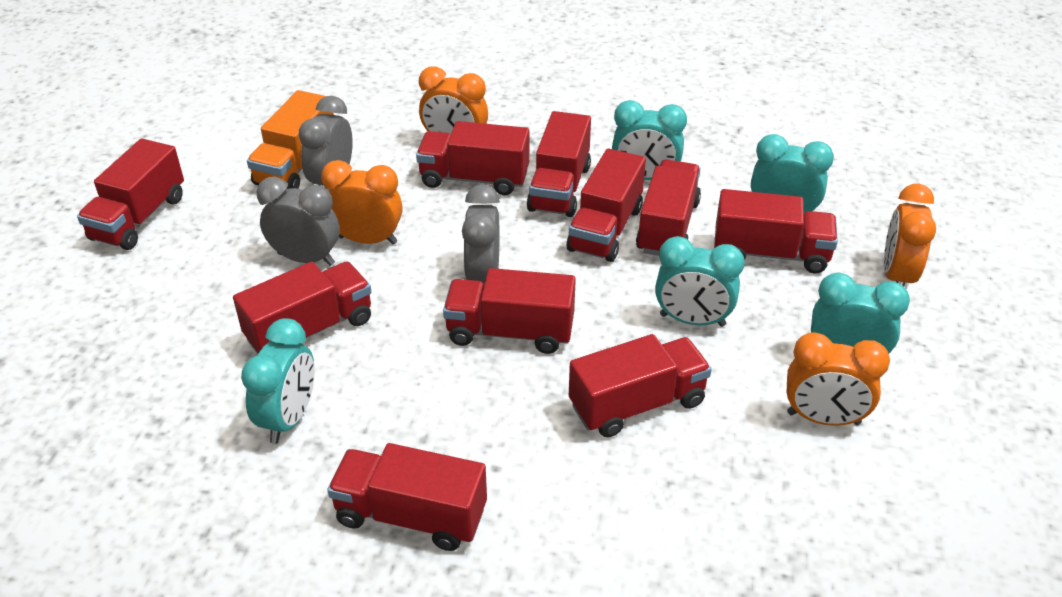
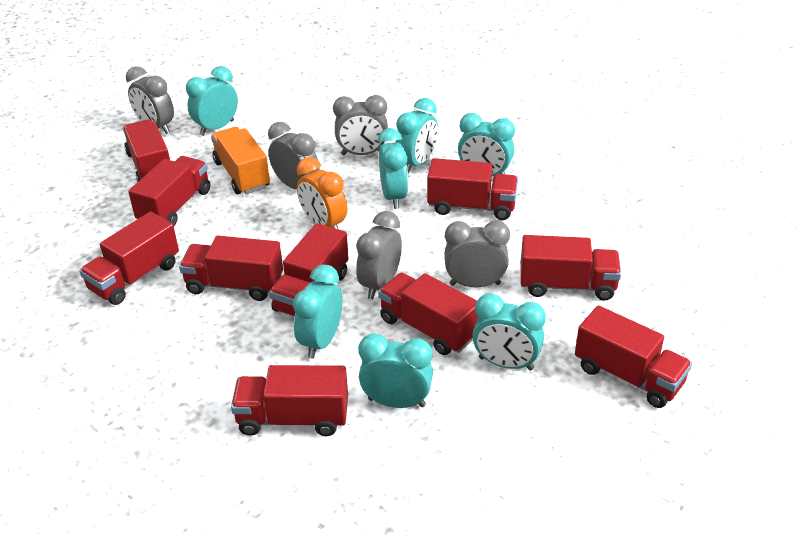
grey clock: [257,177,340,266] [298,96,352,189] [462,184,500,284] = 3 -> [126,66,174,134] [268,122,319,189] [333,95,388,155] [356,211,402,299] [445,221,510,288] = 5
orange clock: [321,160,402,245] [419,67,488,134] [787,332,890,426] [884,184,936,287] = 4 -> [297,157,347,229] = 1
turquoise clock: [241,318,314,444] [612,100,687,180] [655,236,745,327] [751,134,834,213] [811,272,910,354] = 5 -> [186,66,238,136] [293,264,342,359] [358,333,433,408] [378,128,408,209] [396,98,438,174] [458,113,515,176] [473,293,546,370] = 7

